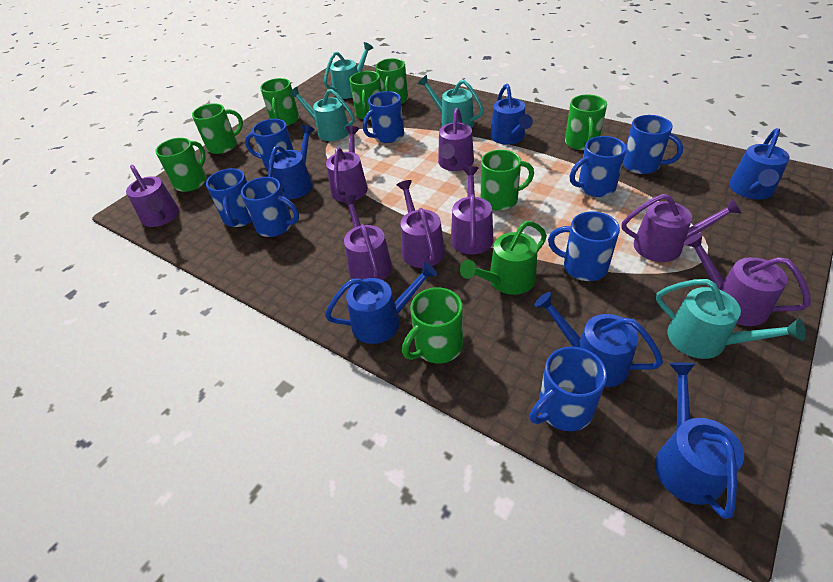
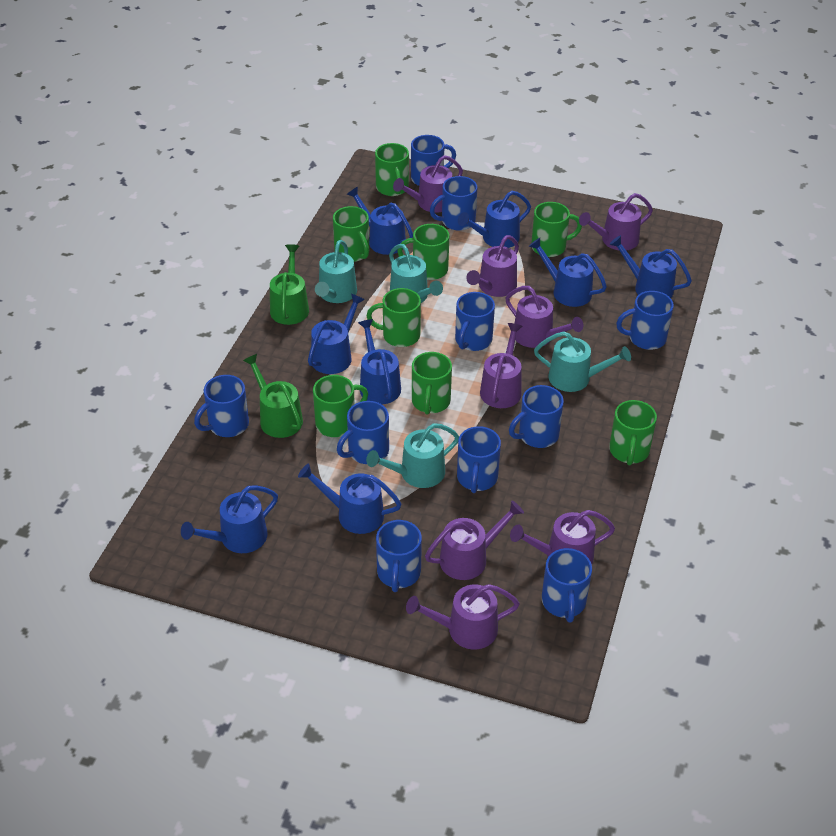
blue mug: [206,168,252,227] [241,177,299,237] [245,119,293,170] [363,91,404,143] [530,346,607,431] [548,211,620,281] [570,136,627,197] [623,115,683,174] = 8 -> [194,375,249,437] [337,401,389,464] [376,520,422,592] [411,135,456,186] [430,176,477,231] [455,292,495,351] [457,426,501,493] [509,385,564,448] [542,548,592,622] [616,291,674,350] = 10
blue watering can: [268,125,315,199] [325,262,437,344] [490,84,533,145] [534,292,663,387] [655,362,744,519] [729,128,790,199] = 6 -> [181,485,278,553] [298,464,401,534] [308,294,365,374] [347,186,413,255] [358,319,401,404] [458,191,531,248] [528,238,607,307] [609,235,692,298] = 8
green watering can: [460,221,547,295] = 1 -> [243,354,303,438] [270,244,309,325] = 2

